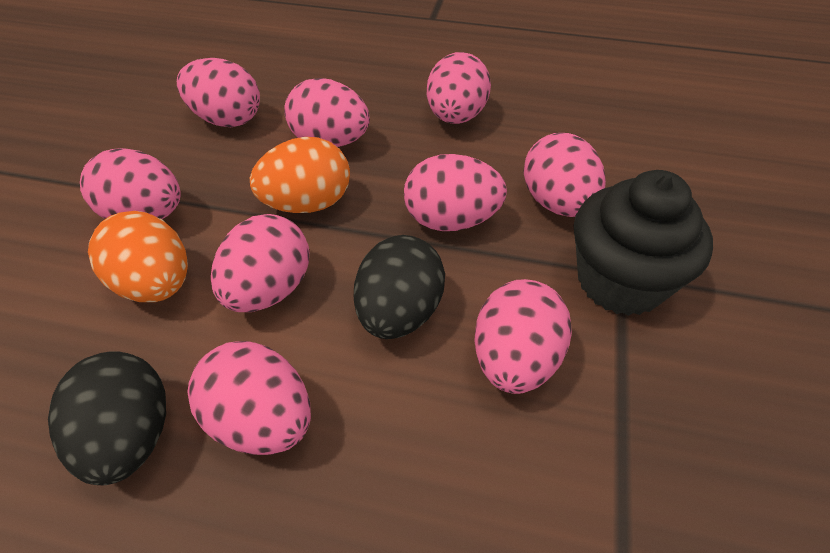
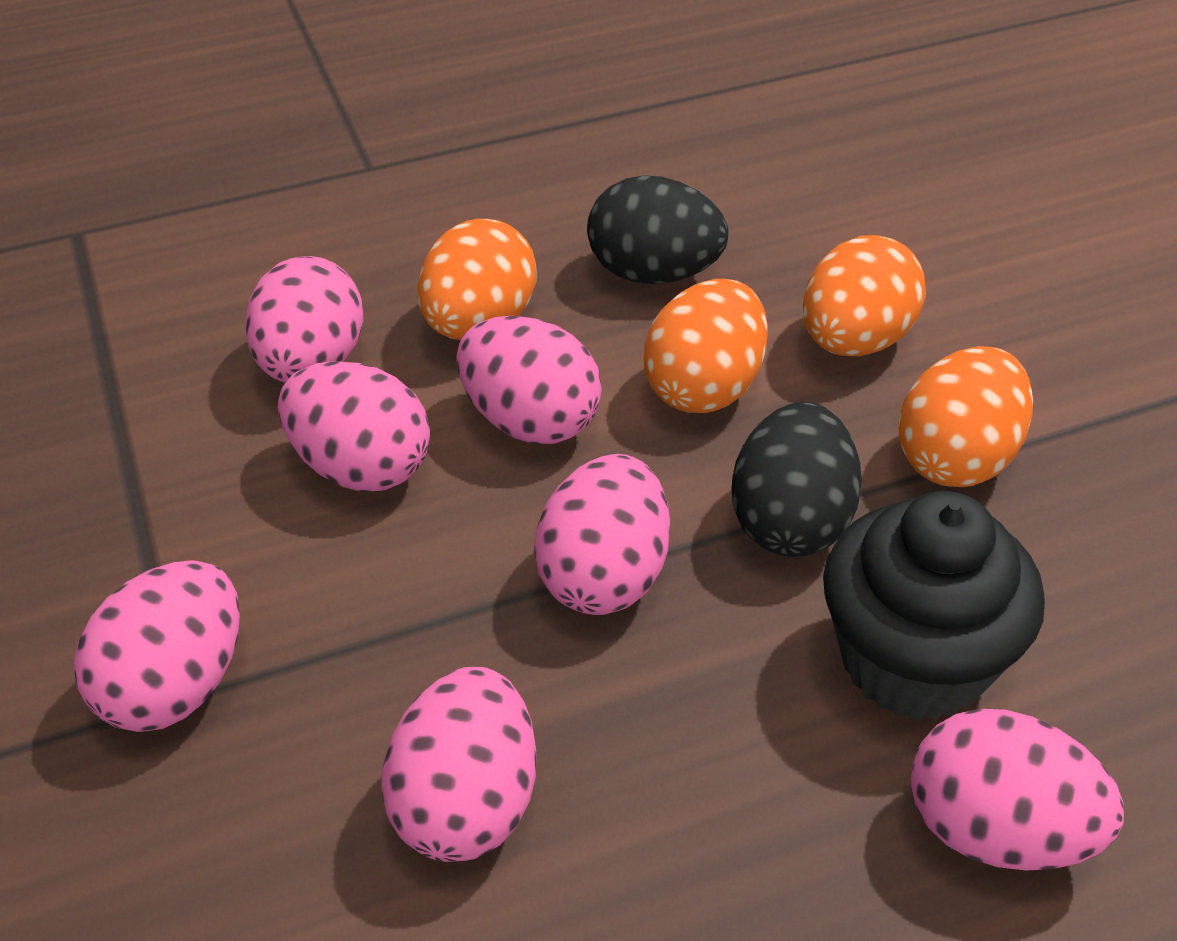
orange egg: [88,211,188,302] [250,137,350,213] = 2 -> [417,219,537,340] [644,279,768,413] [803,235,926,356] [898,346,1033,487] = 4
pink egg: [80,148,181,219] [177,58,260,127] [187,341,311,455] [211,214,309,312] [284,78,370,147] [404,154,507,231] [427,52,491,124] [474,279,572,394] [523,133,606,217] = 9 -> [74,560,240,732] [245,256,363,383] [278,361,430,492] [381,667,536,862] [456,316,602,444] [534,454,670,615] [911,709,1124,871] = 7

